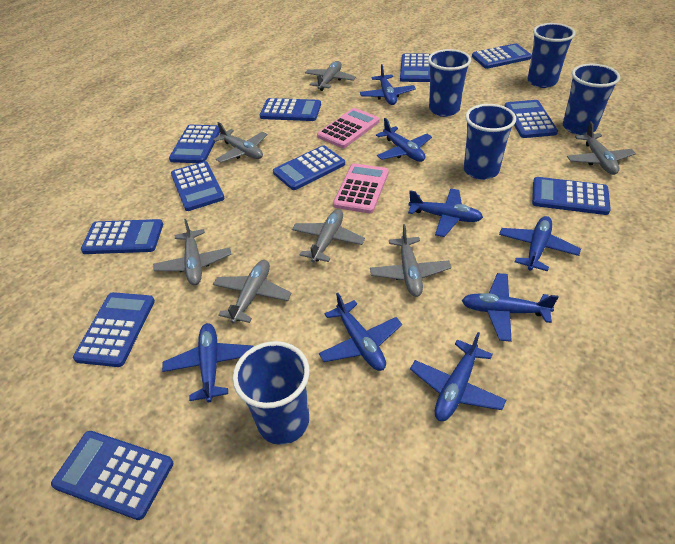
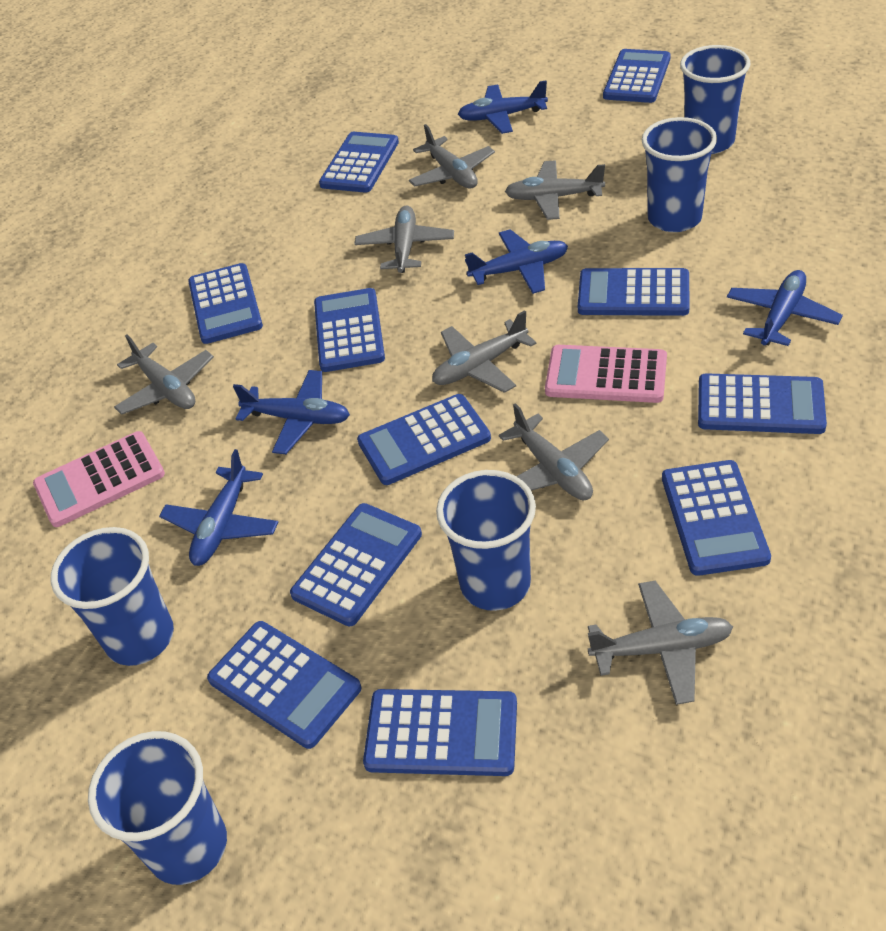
blue plane: [162,323,254,402] [319,293,402,371] [360,64,416,105] [376,118,432,162] [408,189,483,237] [410,332,506,421] [461,273,559,342] [499,216,581,271] = 8 -> [159,449,278,566] [233,370,350,454] [458,81,548,134] [465,229,568,294] [727,270,843,346] = 5

